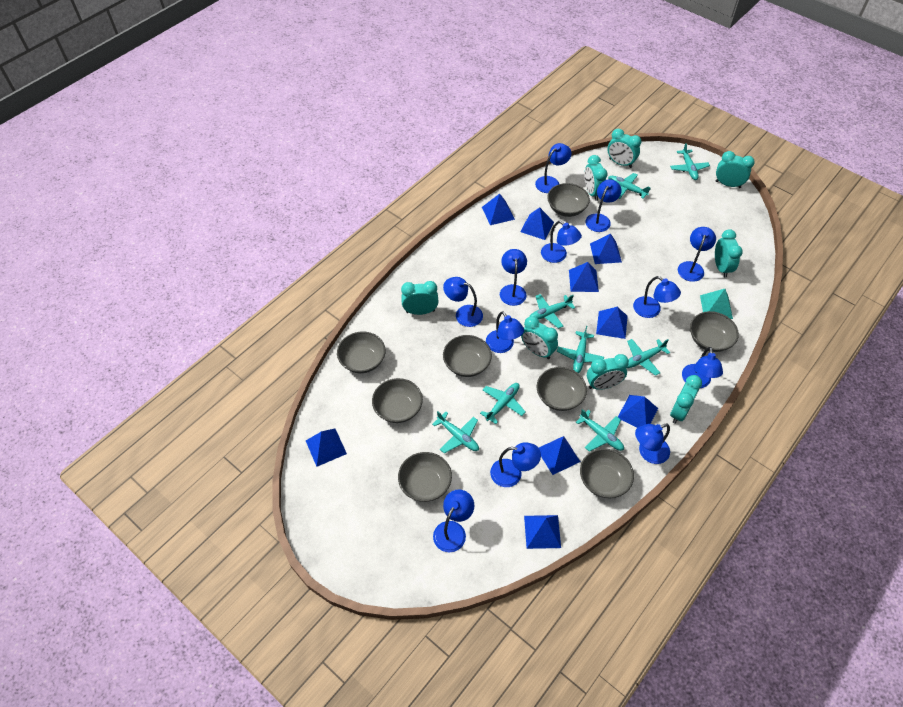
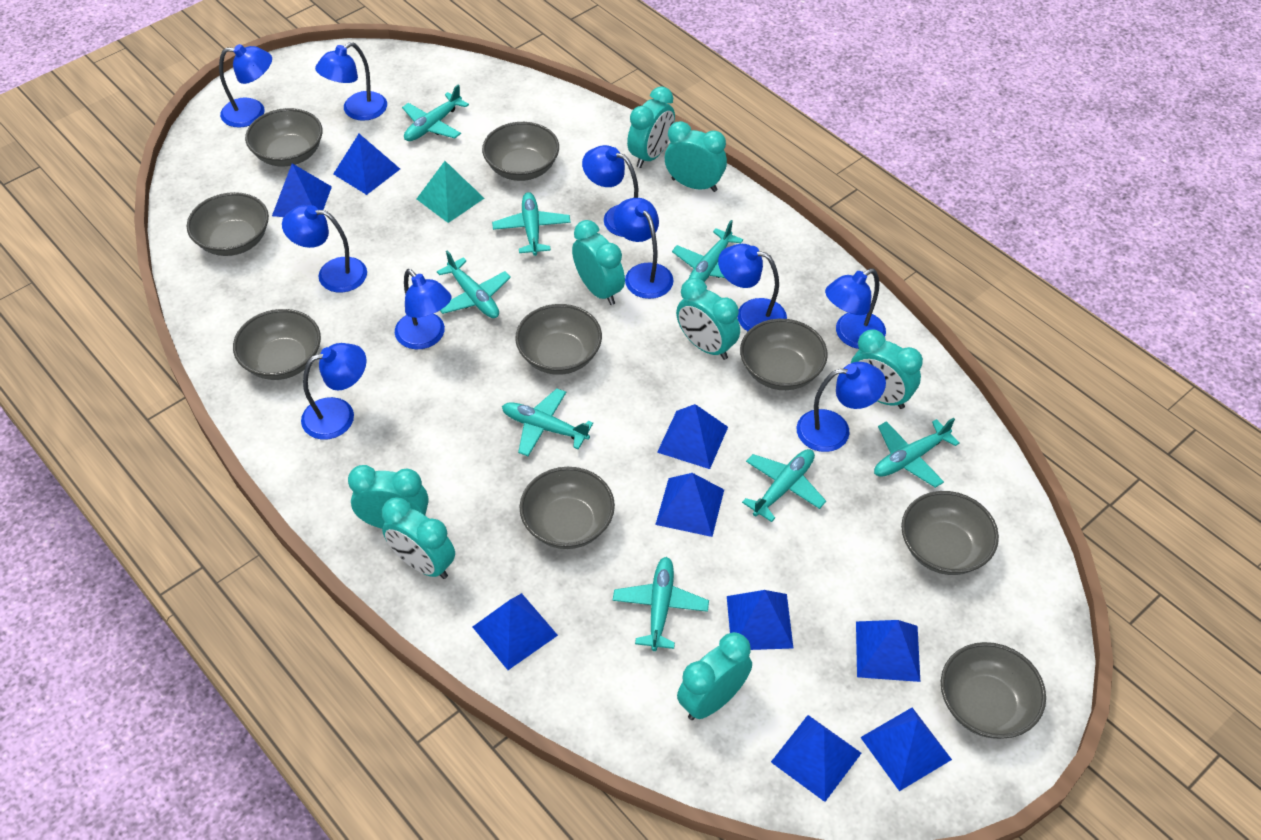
blue lamp: [433,489,474,552] [443,277,483,327] [486,311,524,353] [490,442,541,487] [500,249,527,306] [535,143,572,193] [541,221,582,263] [585,179,622,232] [633,276,681,318] [635,424,670,464] [678,227,716,282] [682,347,723,388] = 12 -> [219,44,272,128] [282,205,367,293] [301,343,366,440] [315,42,387,121] [395,269,452,349] [582,145,638,237] [613,198,674,299] [718,244,787,331] [797,362,886,452] [825,269,886,349] = 10
grey bowl: [337,332,386,373] [372,378,423,423] [398,452,452,502] [443,335,492,377] [537,367,587,411] [547,183,590,217] [580,449,634,498] [690,311,739,352] = 8 -> [187,192,269,256] [233,309,321,380] [245,108,323,167] [482,122,559,181] [515,304,602,375] [519,467,615,549] [740,319,828,390] [901,491,999,575] [941,642,1046,739] = 9

